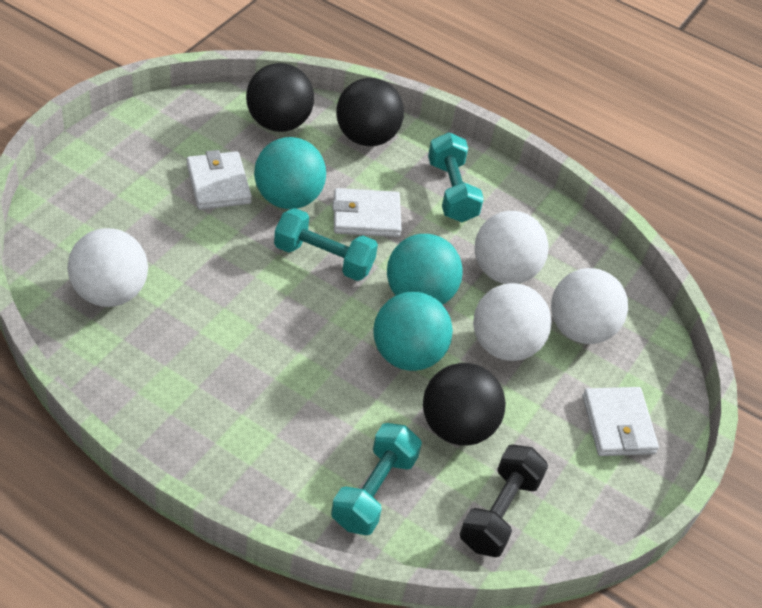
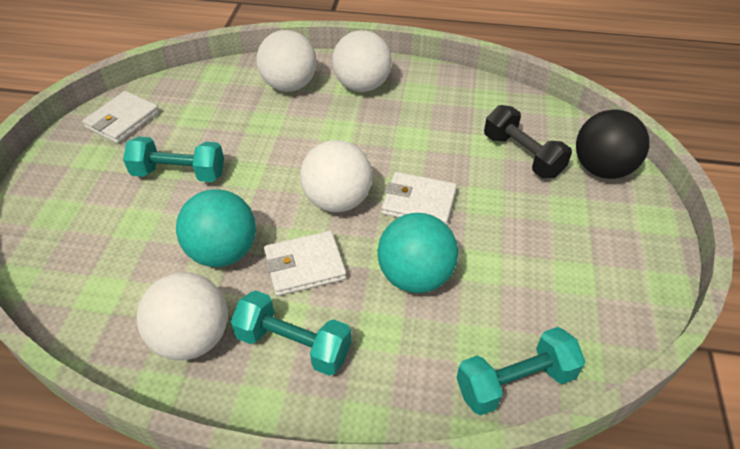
black ball: [246,63,314,132] [336,78,404,146] [423,363,506,445] = 3 -> [576,110,649,179] = 1
turquoise ball: [254,137,326,209] [373,292,453,371] [387,234,463,305] = 3 -> [176,189,256,267] [377,213,458,293] = 2

